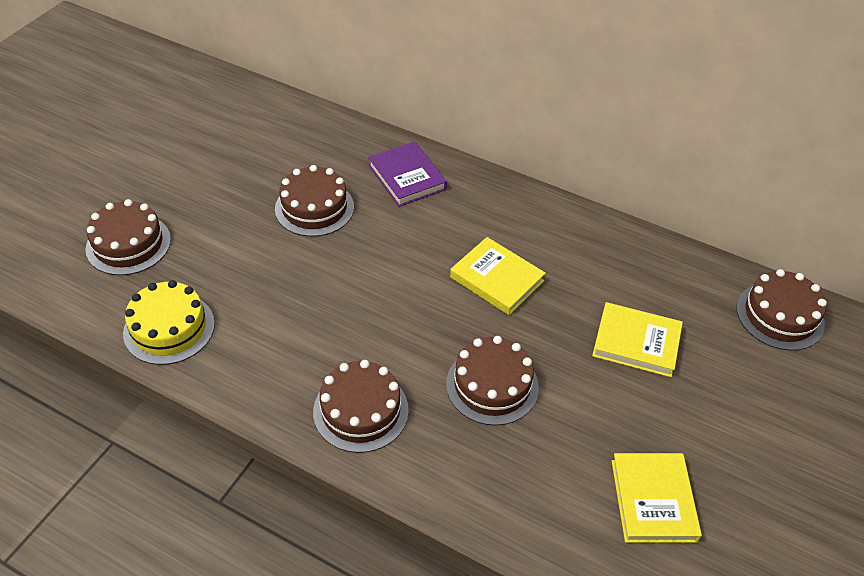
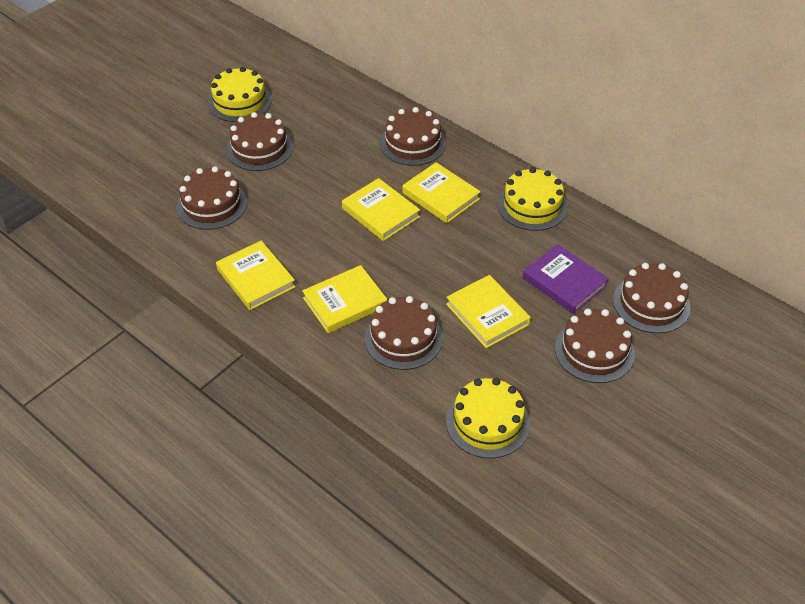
brown cake: [85,199,171,275] [275,165,354,237] [313,360,409,453] [446,336,539,426] [736,269,827,351] = 5 -> [177,166,247,230] [226,112,293,171] [364,296,443,370] [380,107,446,166] [555,309,635,383] [613,263,691,333] = 6
yellow book: [450,237,546,315] [592,302,683,377] [612,453,702,543] = 3 -> [216,241,296,310] [302,265,387,333] [342,178,420,241] [402,162,481,223] [446,275,531,348] = 5
yellow cake: [123,280,215,365] = 1 -> [208,67,272,122] [446,378,530,458] [497,167,568,231] = 3

